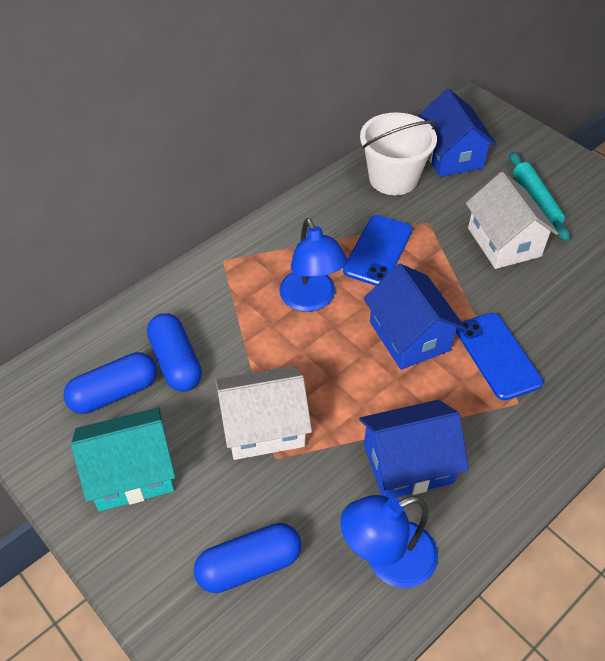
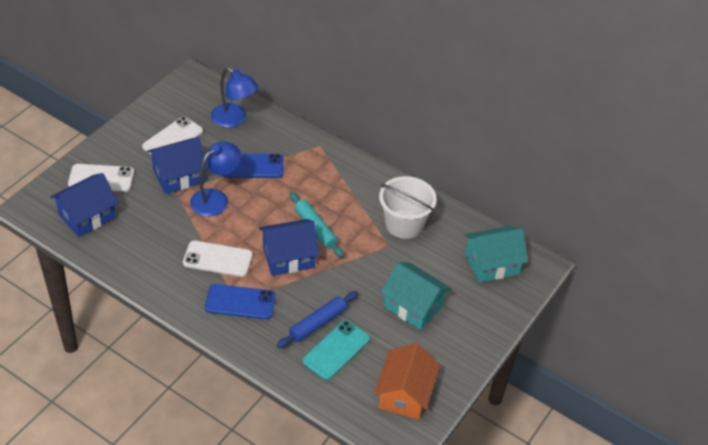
blue capsule: [63,352,157,414] [147,313,202,392] [194,523,302,593] = 3 -> none = 0
blue rolling pin: none = 0 -> [277,291,358,348] = 1
orange house: none = 0 -> [374,343,440,420] = 1
turquoise house: [71,408,175,511] = 1 -> [380,262,451,330] [464,226,528,282] = 2
turquoise phone: none = 0 -> [303,320,370,380] = 1
white house: [215,366,312,460] [466,172,559,269] = 2 -> none = 0
white phone: none = 0 -> [68,164,134,192] [142,117,203,155] [183,240,253,277] = 3

